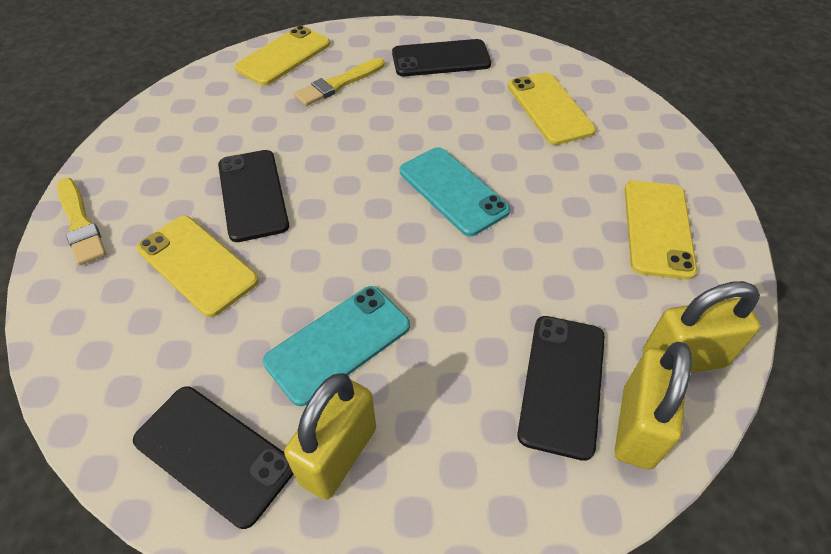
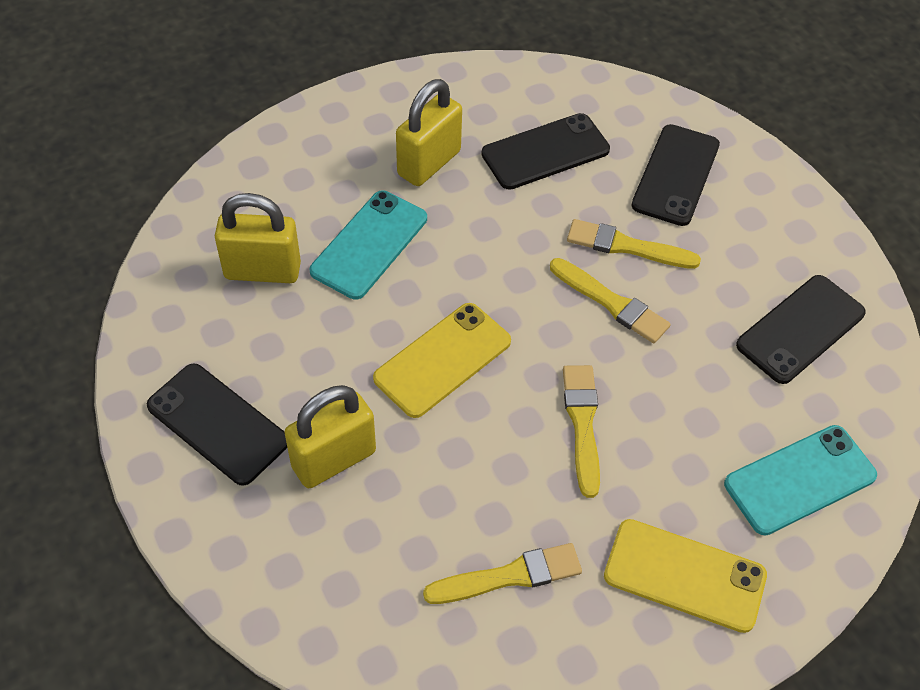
yellow brush: [57,178,106,265] [294,58,385,106] = 2 -> [423,543,582,604] [550,258,671,343] [563,365,600,498] [567,219,701,269] = 4
yellow phone: [137,216,259,317] [235,25,330,86] [508,72,596,145] [625,181,697,280] = 4 -> [373,303,511,418] [604,519,767,633] = 2

